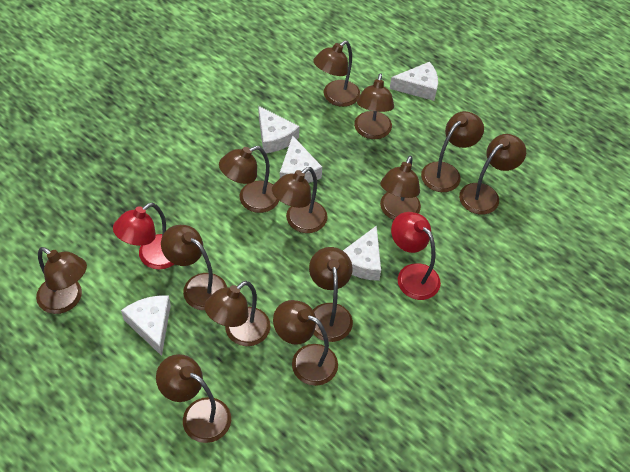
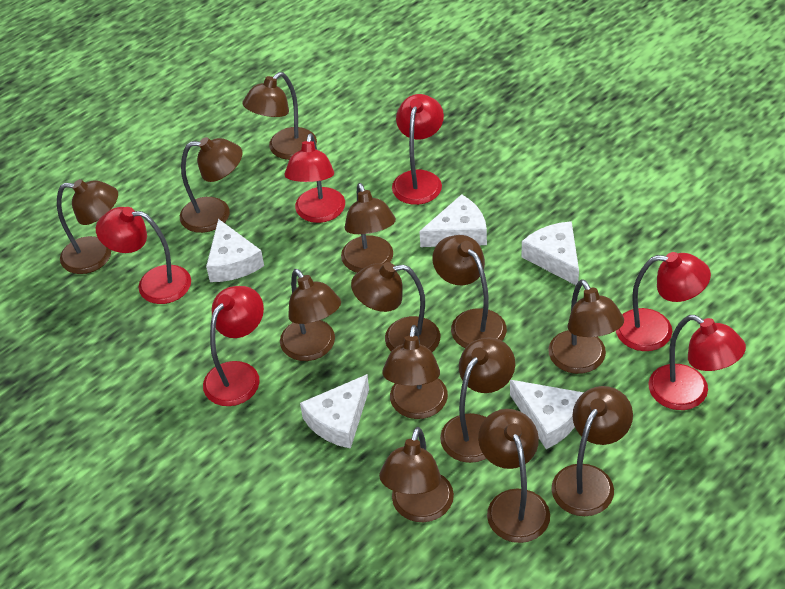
red lamp: [113,203,174,270] [391,212,441,300] = 2 -> [96,207,191,304] [203,286,264,406] [284,133,345,223] [392,94,444,205] [616,252,711,351] [648,315,746,410] = 6

